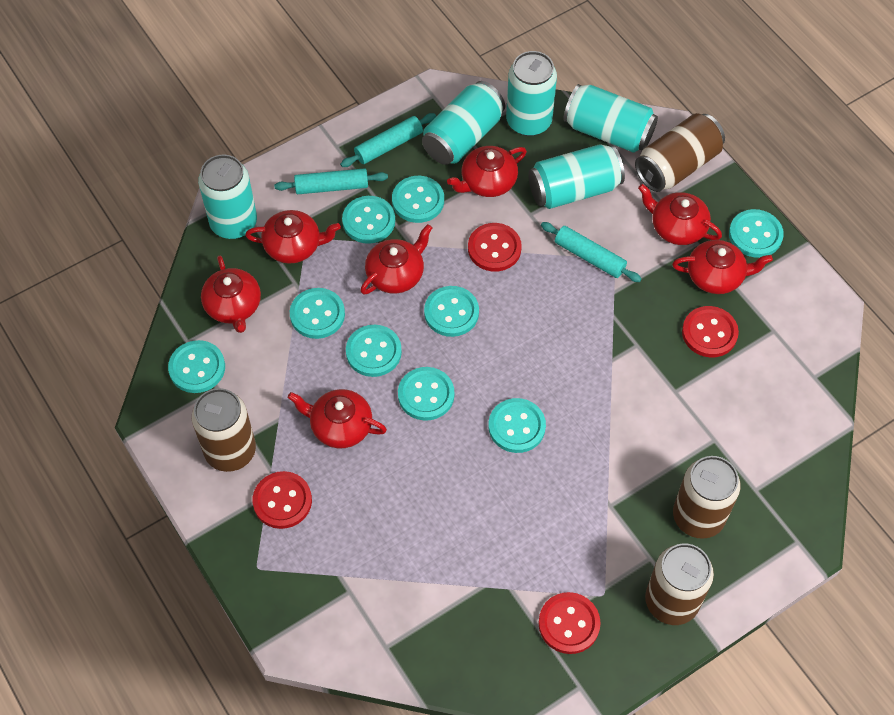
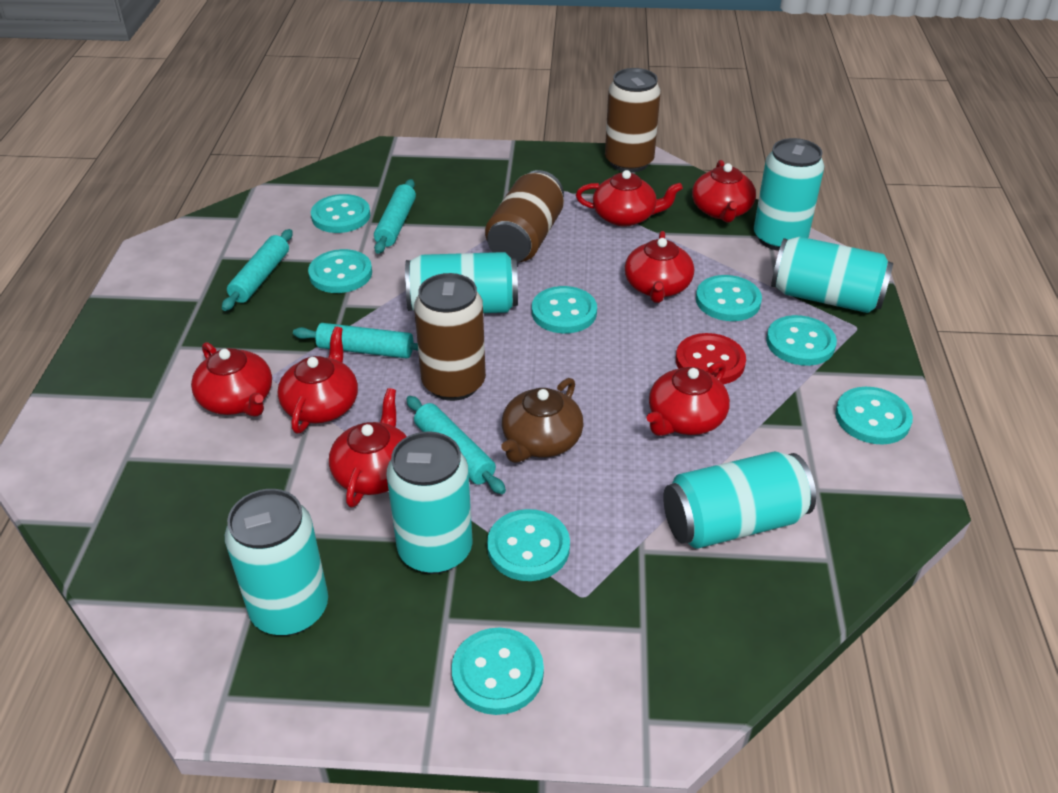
brown can: [192,388,256,472] [635,113,725,192] [645,543,714,625] [673,456,741,539] = 4 -> [414,273,486,401] [485,170,564,262] [605,68,661,172] = 3
brown teapot: none = 0 -> [501,378,584,463] = 1
red button: [253,471,312,529] [468,223,522,272] [539,592,601,654] [682,306,739,357] = 4 -> [676,333,746,384] = 1
turquoise button: [168,340,225,393] [290,288,345,339] [342,196,395,244] [346,325,402,377] [392,176,444,223] [398,367,454,421] [424,286,479,337] [488,398,546,453] [729,209,784,258] = 9 -> [308,249,372,293] [311,194,370,233] [451,628,544,715] [487,509,570,581] [532,286,597,333] [696,275,762,321] [766,315,837,366] [835,387,913,445] = 8
turquoise can: [198,154,257,239] [422,81,505,165] [506,51,557,136] [528,144,625,209] [563,84,658,153] = 5 -> [225,489,328,636] [386,431,472,574] [405,252,518,313] [663,451,816,549] [754,138,824,251] [771,237,893,313] = 6
turquoise rolling pin: [274,168,388,194] [340,113,436,167] [541,222,641,282] = 3 -> [222,229,293,311] [293,323,418,359] [374,179,416,254] [406,396,506,494] = 4

